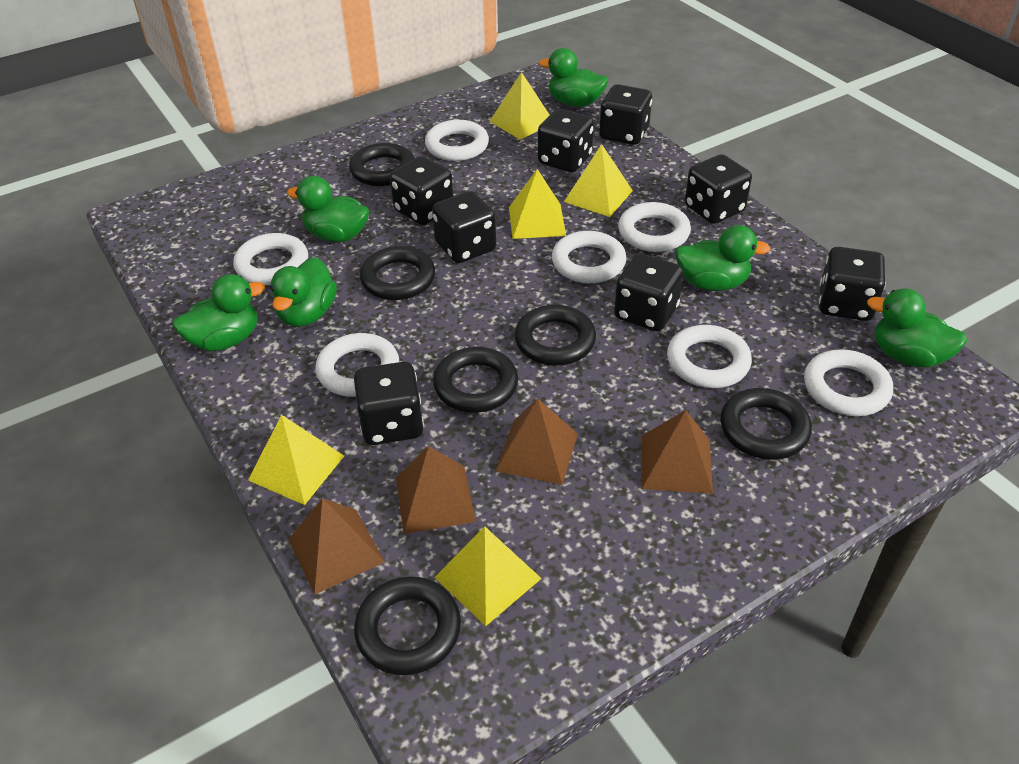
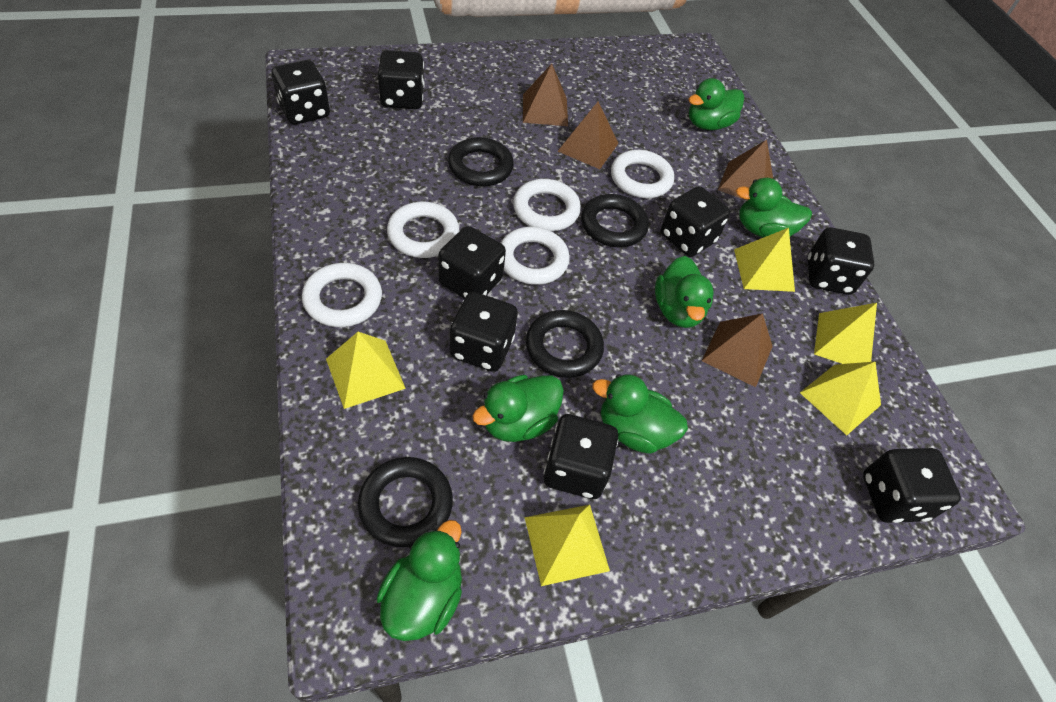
black ring: [349,143,415,186] [354,576,461,675] [360,246,435,300] [433,347,518,413] [515,305,596,366] [720,388,812,460] = 6 -> [358,457,453,547] [448,137,514,186] [526,310,604,378] [581,194,649,247] = 4
white ring: [233,233,308,285] [315,333,399,397] [425,120,489,161] [552,231,626,283] [618,202,691,252] [667,325,752,388] [804,349,893,416] = 7 -> [302,263,382,327] [387,202,459,258] [501,227,570,285] [513,179,581,231] [611,150,674,198] = 5

